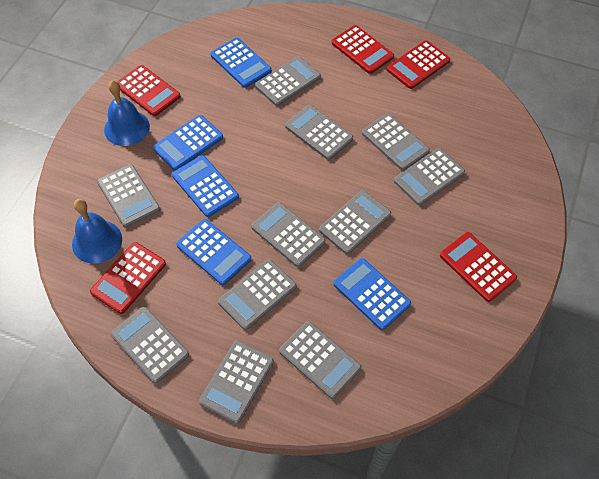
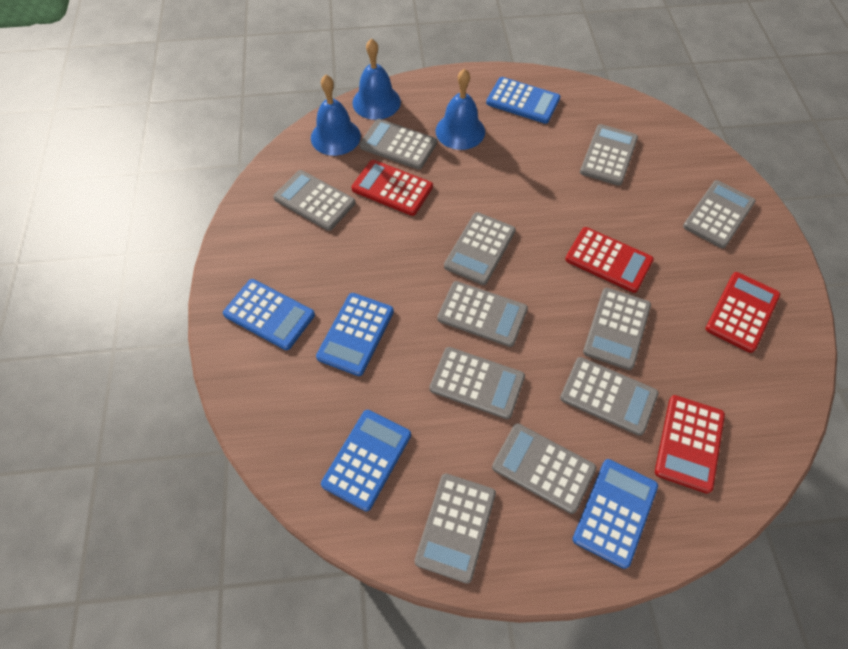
blue bell: [72,199,122,264] [104,80,150,146] = 2 -> [311,75,361,156] [352,38,401,120] [436,68,485,150] = 3
red calculator: [90,242,166,314] [117,65,181,116] [332,25,394,74] [387,40,450,89] [440,232,517,302] = 5 -> [351,160,433,216] [565,227,654,293] [655,395,725,494] [705,272,780,353] = 4

